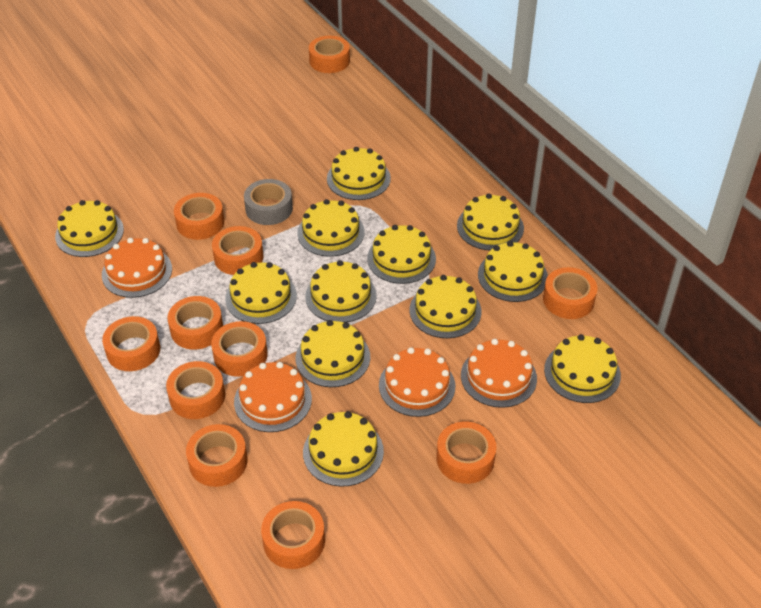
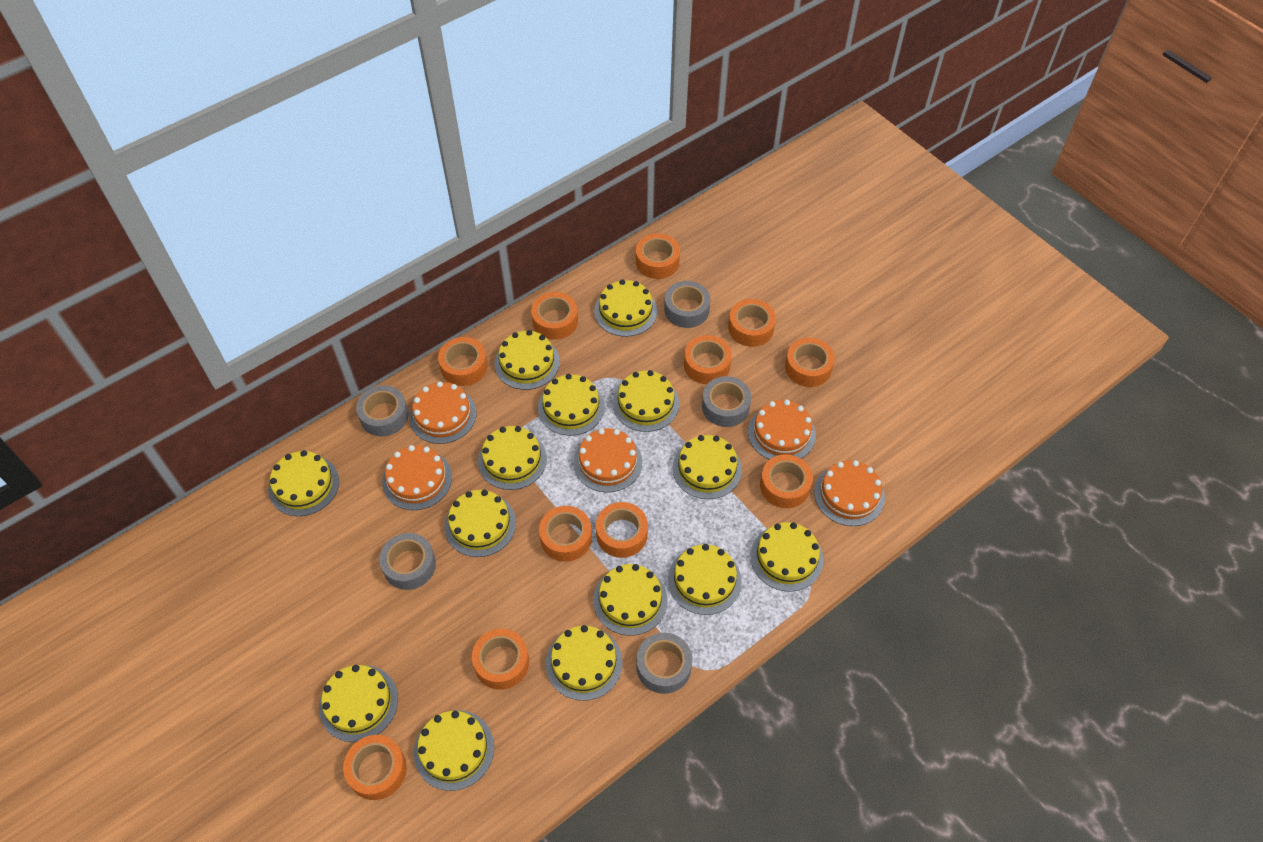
grey tape: [244,179,293,225] = 1 -> [356,385,409,437] [379,533,436,590] [636,633,692,694] [664,281,710,328] [702,376,751,427] = 5
orange cake: [102,238,172,298] [234,362,312,432] [379,347,455,417] [461,339,537,408] = 4 -> [382,445,452,510] [409,381,477,444] [574,428,642,493] [748,400,816,460] [814,460,885,526] = 5
yellow cake: [55,200,124,257] [225,262,297,324] [296,320,370,387] [297,199,365,257] [303,411,384,487] [305,260,377,323] [327,147,391,200] [367,225,436,284] [409,275,481,338] [457,193,524,251] [478,241,548,302] [544,334,621,403] = 12 -> [268,450,339,516] [319,665,398,742] [414,710,494,791] [445,490,516,557] [478,426,547,490] [495,330,560,390] [538,374,605,436] [546,625,622,701] [593,564,667,636] [594,279,657,337] [613,370,679,432] [668,544,741,615] [673,435,742,499] [751,522,823,592] = 14

